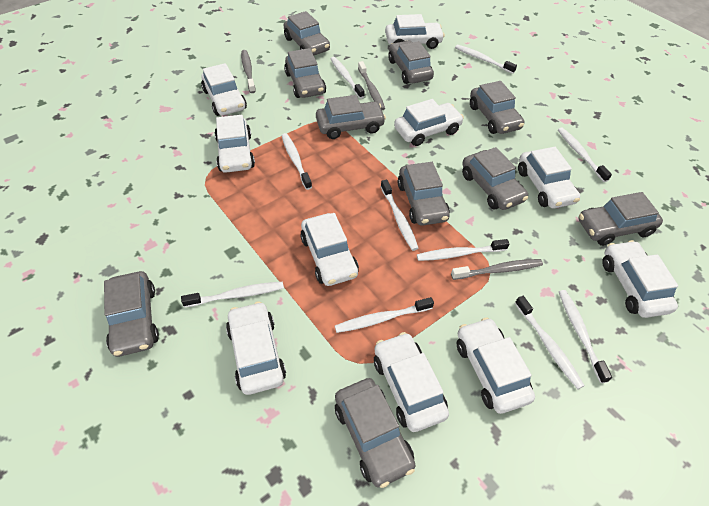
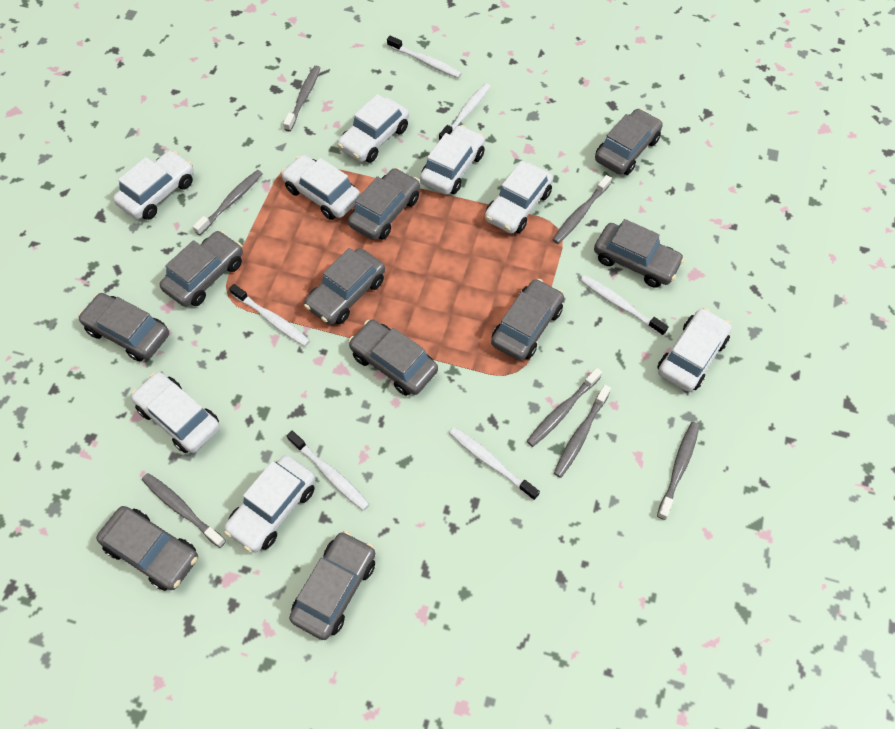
grey toothbrush: [241,50,256,93] [358,61,385,110] [451,259,543,280] = 3 -> [142,473,226,548] [192,170,263,235] [283,66,320,132] [527,368,602,447] [552,175,612,244] [554,385,611,478] [657,422,700,520] = 7
white car: [201,63,247,116] [214,115,255,173] [226,301,286,395] [300,213,359,286] [374,332,449,432] [385,14,445,49] [394,99,464,146] [457,317,535,414] [518,147,580,208] [602,240,678,318] = 10 -> [113,150,194,220] [131,372,220,453] [224,455,316,552] [281,155,361,220] [337,94,409,163] [420,125,485,195] [485,161,553,234] [657,308,732,392] = 8
white toothbrush: [181,282,284,308] [281,133,312,190] [331,57,365,99] [335,297,434,333] [381,180,419,251] [417,239,509,261] [455,45,517,74] [515,296,585,389] [558,128,612,182] [559,290,612,383] = 10 -> [229,284,310,346] [287,431,370,511] [387,35,462,78] [439,83,491,141] [449,427,540,501] [580,275,669,336] = 6

